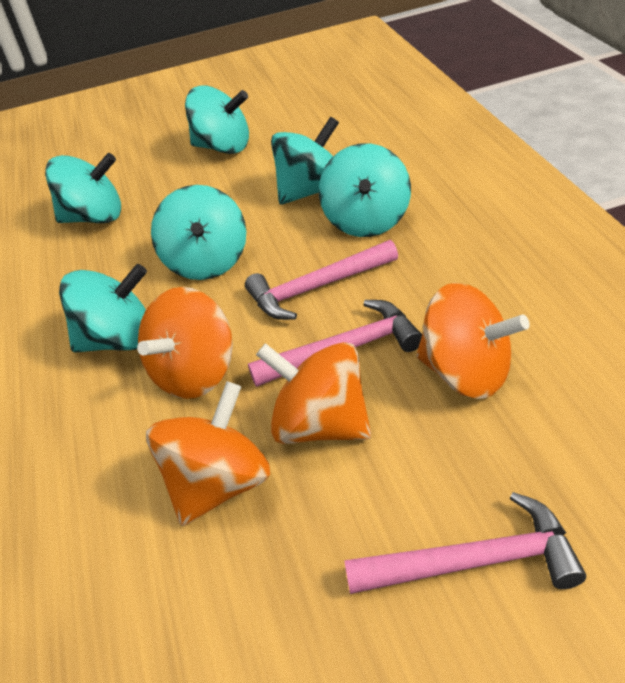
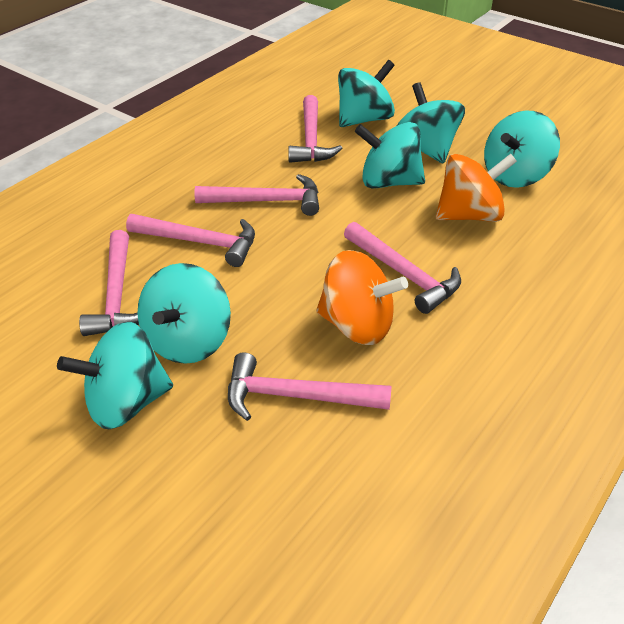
orange spinning top: [137,287,233,399] [146,381,270,526] [256,342,371,444] [416,283,530,399] = 4 -> [316,250,408,345] [436,154,517,222] = 2
pink hammer: [245,240,398,320] [248,300,422,387] [344,492,586,594] = 3 -> [79,230,139,336] [126,214,255,267] [194,174,319,216] [228,352,391,421] [288,95,342,163] [344,222,461,314] = 6

